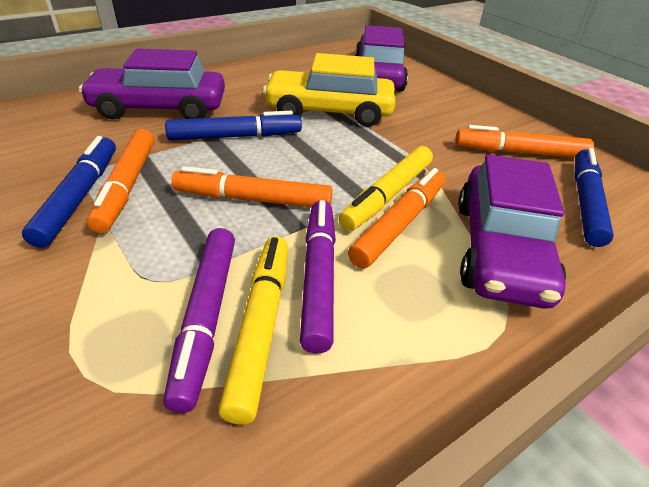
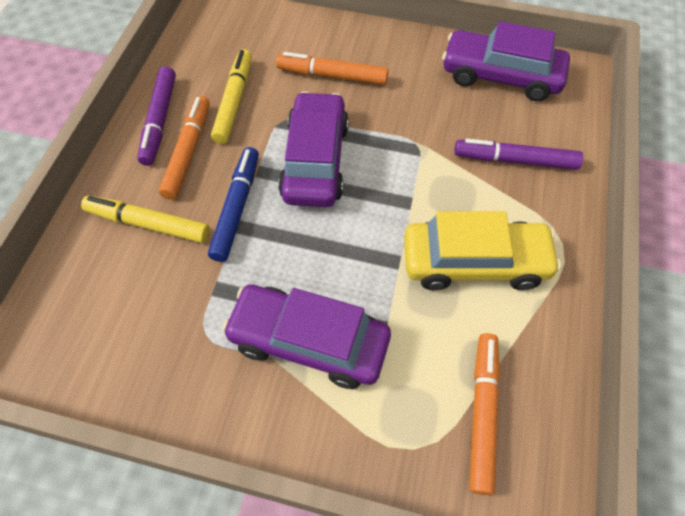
blue marker: [22,136,116,248] [165,111,302,141] [574,148,614,247] = 3 -> [208,147,259,262] = 1
orange marker: [87,129,154,233] [171,166,333,207] [348,168,445,268] [455,125,594,158] = 4 -> [159,96,210,200] [276,52,389,85] [470,333,500,495] = 3

